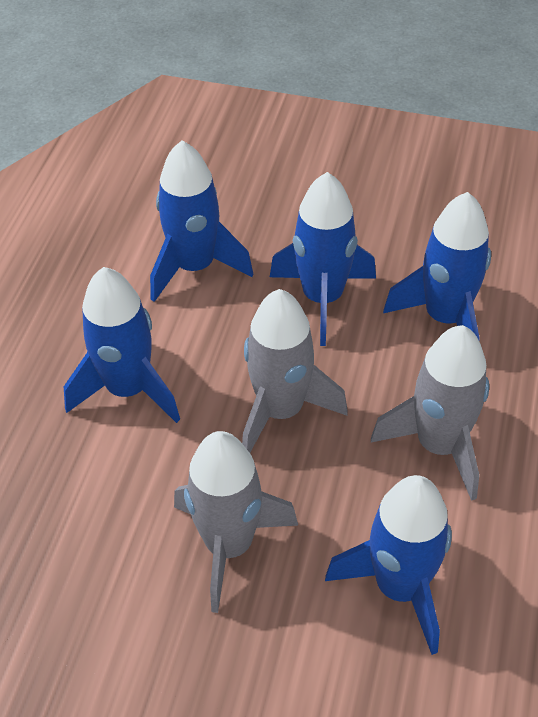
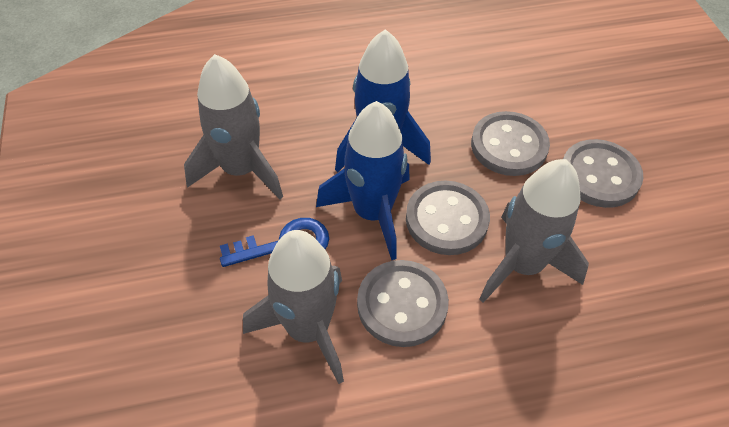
blue key: none = 0 -> [220,218,329,267] = 1
blue rocket: [64,267,180,423] [150,140,253,302] [270,172,376,346] [325,475,452,655] [383,192,491,340] = 5 -> [316,101,410,260] [335,29,431,172] = 2
grey button: none = 0 -> [357,260,449,347] [406,181,490,255] [471,111,550,176] [563,139,643,208] = 4

